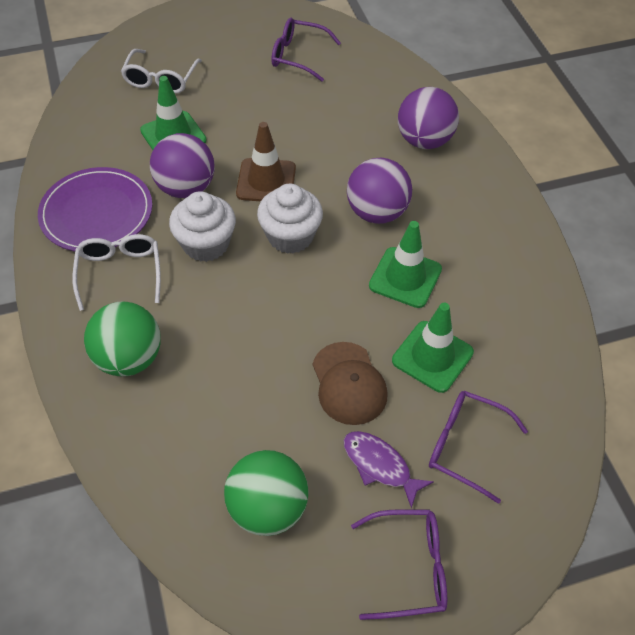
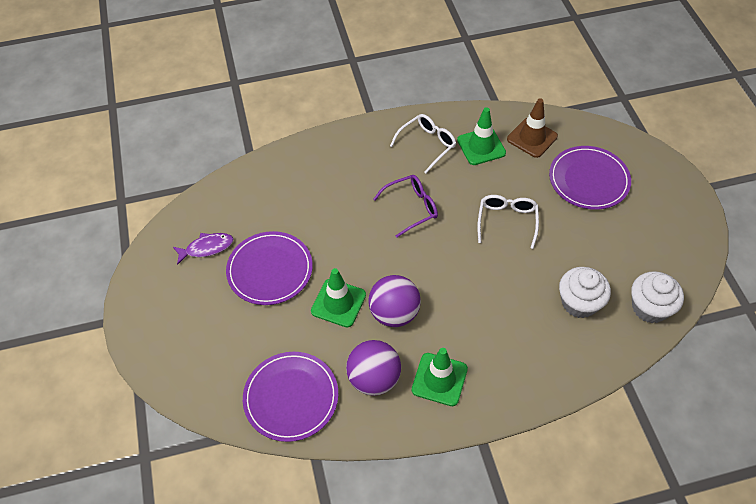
brown cap: [312,342,388,425] = 1 -> none = 0
green ball: [84,302,161,376] [224,450,309,536] = 2 -> none = 0
purple ball: [150,133,215,198] [347,158,412,224] [398,87,459,149] = 3 -> [346,340,401,396] [368,275,421,327] = 2
purple glasses: [271,18,341,82] [351,509,447,620] [429,391,528,504] = 3 -> [373,175,438,238] = 1
purple plate: [38,167,152,251] = 1 -> [226,231,313,305] [243,352,338,442] [549,146,631,210] = 3

